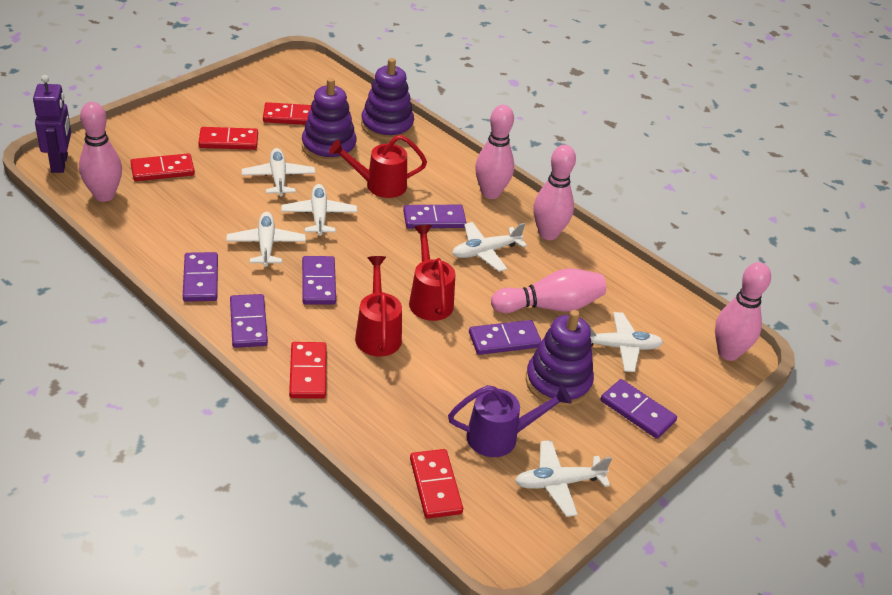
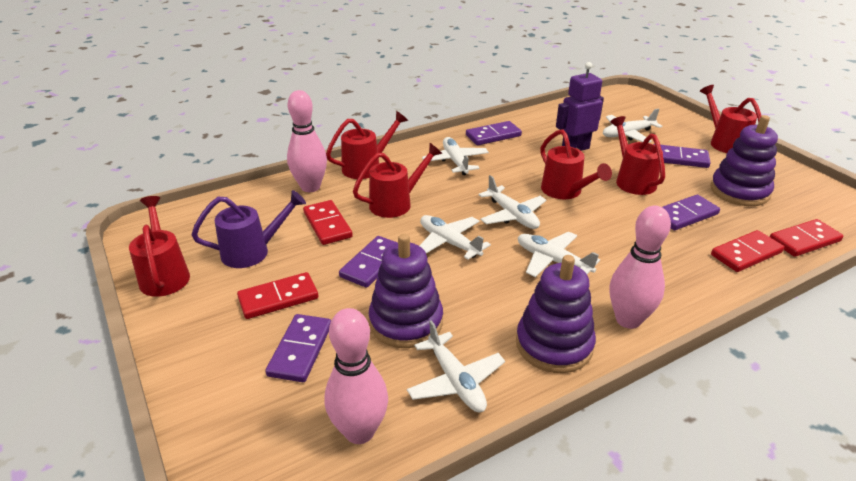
pink bowling pin: [79,102,122,202] [475,105,514,199] [491,268,606,313] [533,145,576,240] [715,262,771,361] = 5 -> [287,90,327,192] [325,308,388,444] [610,206,671,329] = 3
purple domino: [183,252,218,302] [230,294,268,348] [302,256,336,305] [403,205,467,229] [469,320,541,355] [601,379,677,439] = 6 -> [266,314,331,382] [339,236,398,288] [466,121,522,145] [653,144,710,168] [662,195,720,230] = 5
red domino: [130,153,195,181] [198,127,258,150] [263,102,311,125] [289,342,326,399] [410,449,463,519] = 5 -> [237,272,318,319] [303,200,353,245] [711,230,784,272] [770,219,843,257] = 4
red watering can: [329,135,427,198] [355,256,402,357] [409,225,455,321] = 3 -> [129,196,190,297] [326,111,408,179] [353,143,443,218] [541,129,612,199] [610,116,665,195] [699,85,762,153] = 6

